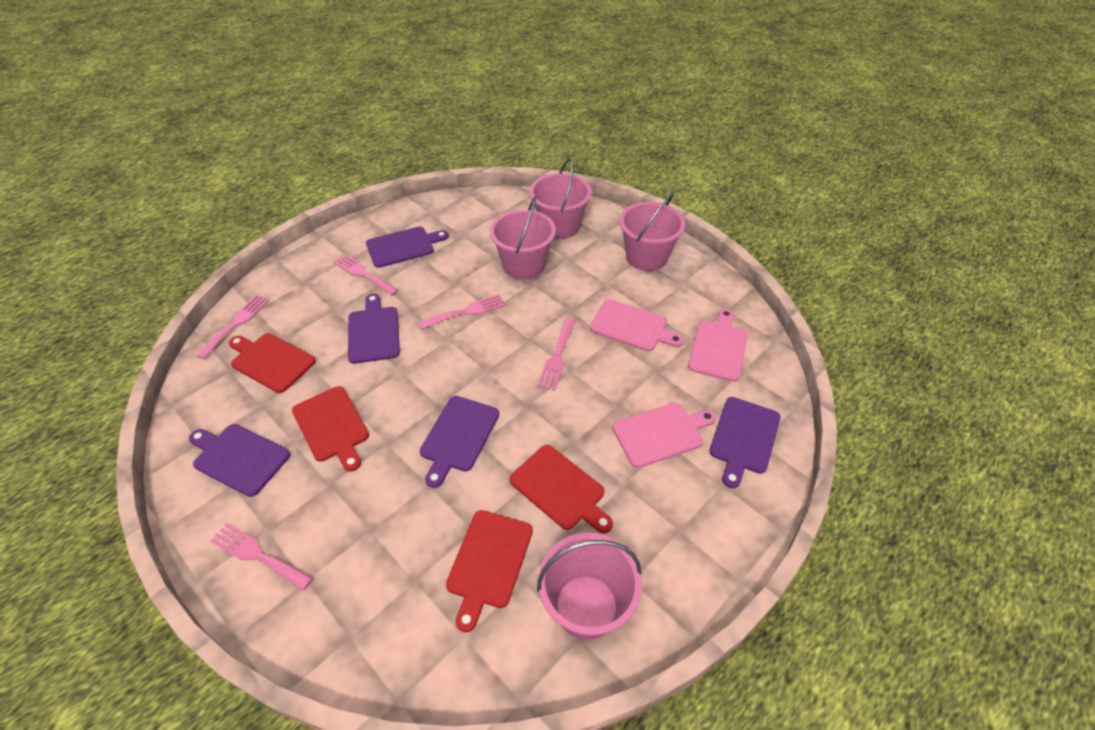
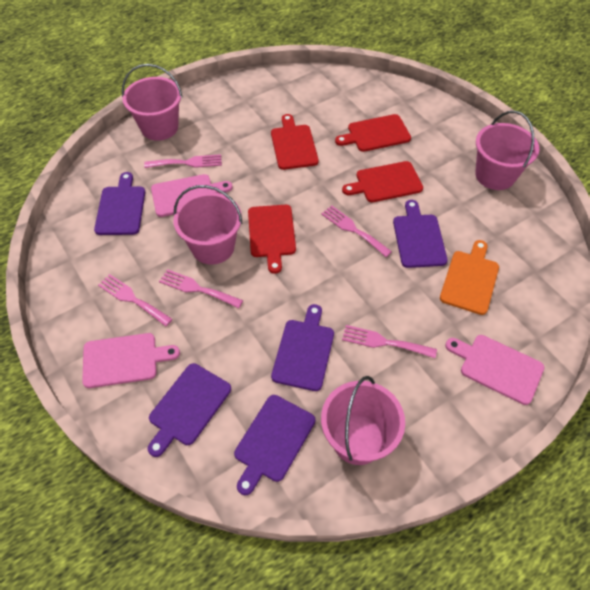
orange cutting board: none = 0 -> [440,240,499,315] = 1

